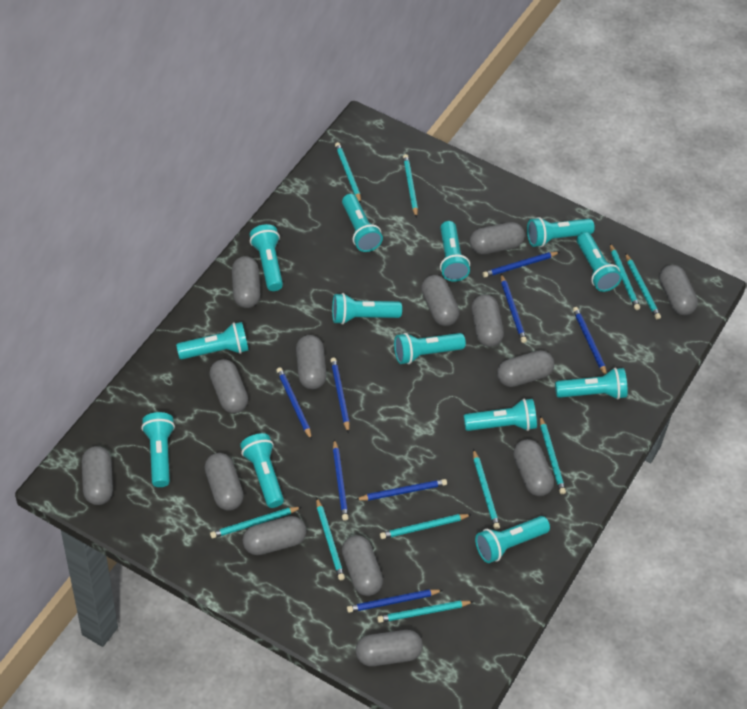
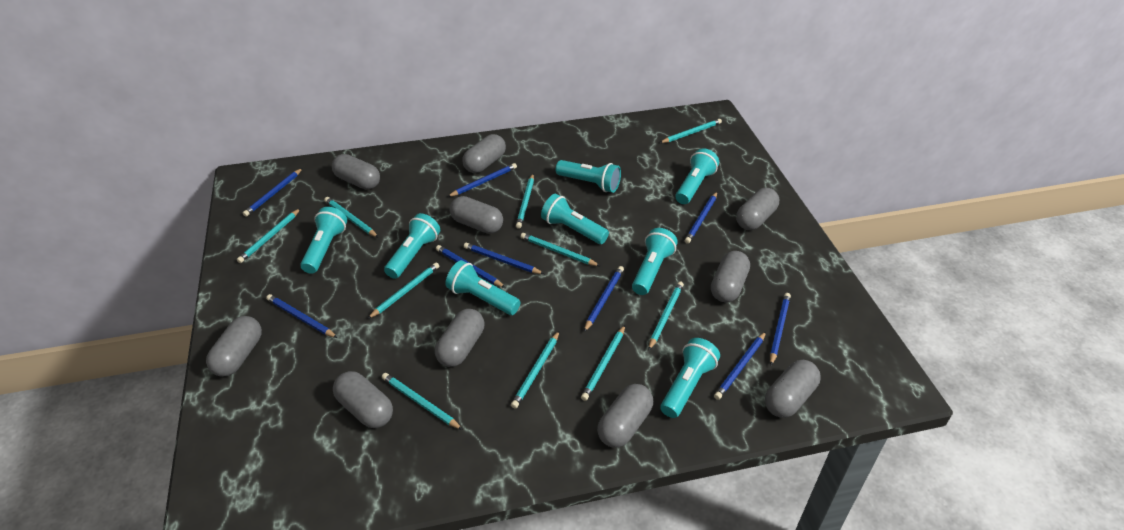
blue pencil: [276,367,312,440] [330,358,350,433] [333,439,349,521] [347,589,443,613] [355,479,447,501] [482,252,560,277] [501,274,527,343] [573,307,607,375] = 8 -> [243,168,303,217] [266,294,337,338] [436,245,506,288] [447,163,517,197] [464,243,544,274] [584,266,624,332] [685,192,717,244] [714,332,766,400] [770,293,791,365] = 9
grey capsule: [82,446,113,505] [205,453,244,510] [209,359,248,413] [232,256,260,308] [243,516,306,555] [296,335,327,389] [342,535,383,596] [356,630,423,666] [421,275,459,326] [470,222,525,254] [471,294,504,347] [497,350,554,387] [513,439,554,496] [659,265,698,315] = 14 -> [206,316,262,377] [332,154,380,190] [333,371,393,428] [435,309,484,367] [449,196,503,234] [462,134,506,173] [597,384,653,448] [711,251,750,302] [736,188,779,230] [765,360,821,418] = 10
turquoise flashlight: [141,412,175,487] [176,322,249,359] [240,433,284,508] [249,224,283,291] [332,293,402,325] [342,194,383,252] [394,333,466,364] [440,221,470,282] [464,399,537,431] [475,516,550,563] [527,217,595,247] [555,368,628,400] [577,232,622,292] = 13 -> [300,207,347,274] [384,213,440,279] [445,260,520,315] [541,194,609,244] [556,160,621,193] [632,228,678,295] [660,338,720,418] [675,148,719,204] = 8

